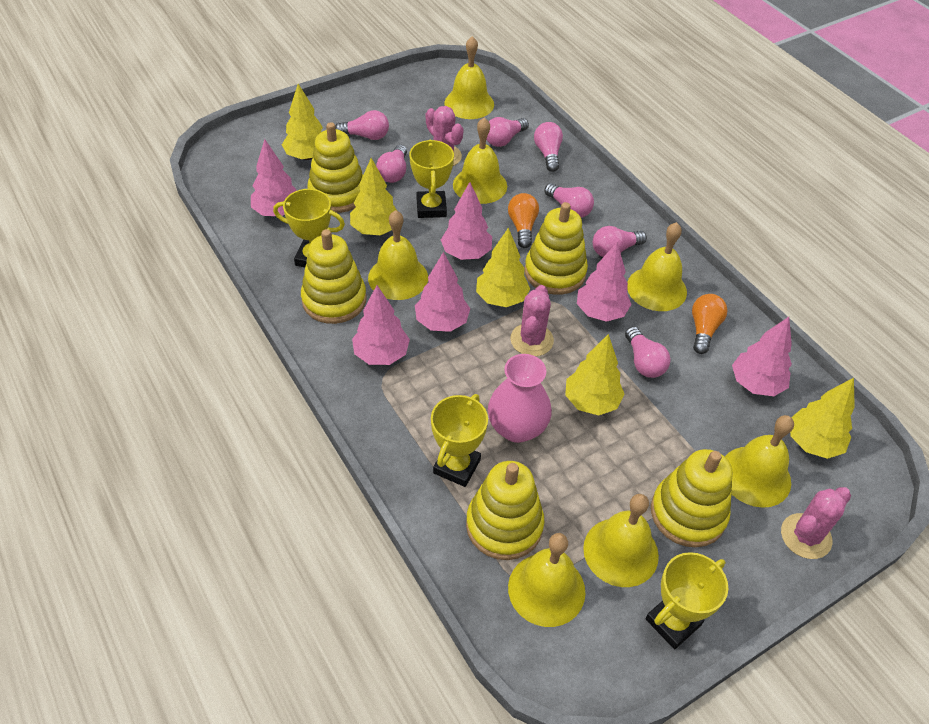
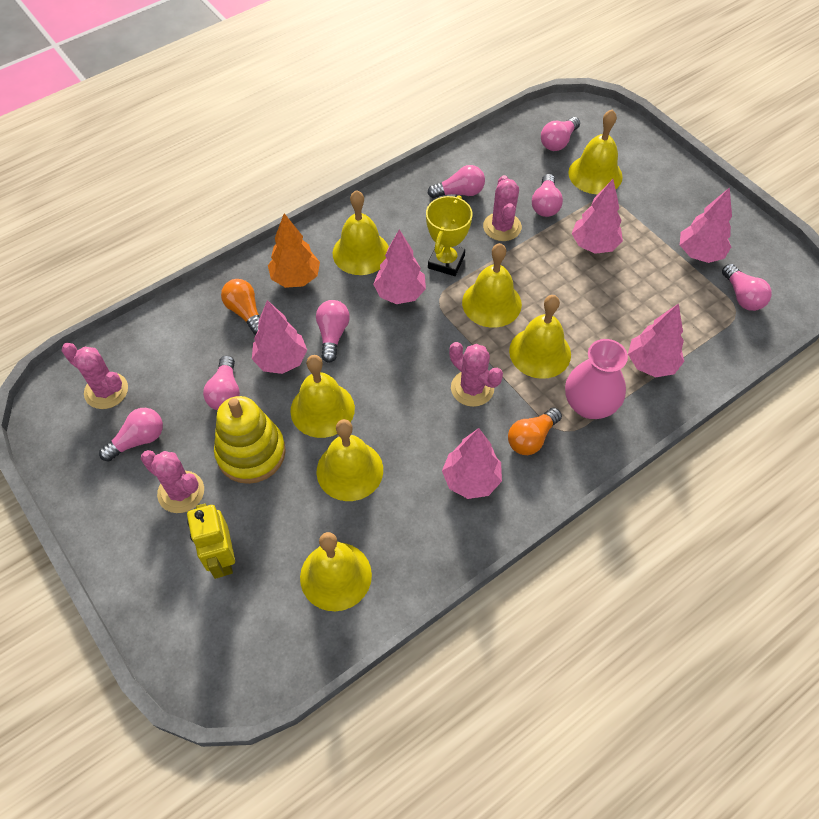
orange tree: none = 0 -> [268,213,320,288] = 1
pink cactus: [426,106,464,166] [510,285,554,356] [781,487,851,559] = 3 -> [62,343,128,409] [141,450,204,513] [449,342,503,407] [483,175,522,241] = 4
yellow robot: none = 0 -> [187,503,235,579] = 1
yellow stacking toy: [301,229,367,324] [307,122,363,213] [466,461,544,560] [524,202,588,295] [651,449,733,548] = 5 -> [214,396,286,484] = 1
yellow tree: [282,84,323,160] [350,158,397,235] [476,227,530,307] [565,334,625,416] [790,378,855,459] = 5 -> none = 0
yellow trophy: [273,189,345,267] [409,140,454,218] [431,394,488,487] [645,552,728,649] = 4 -> [426,195,472,276] = 1

